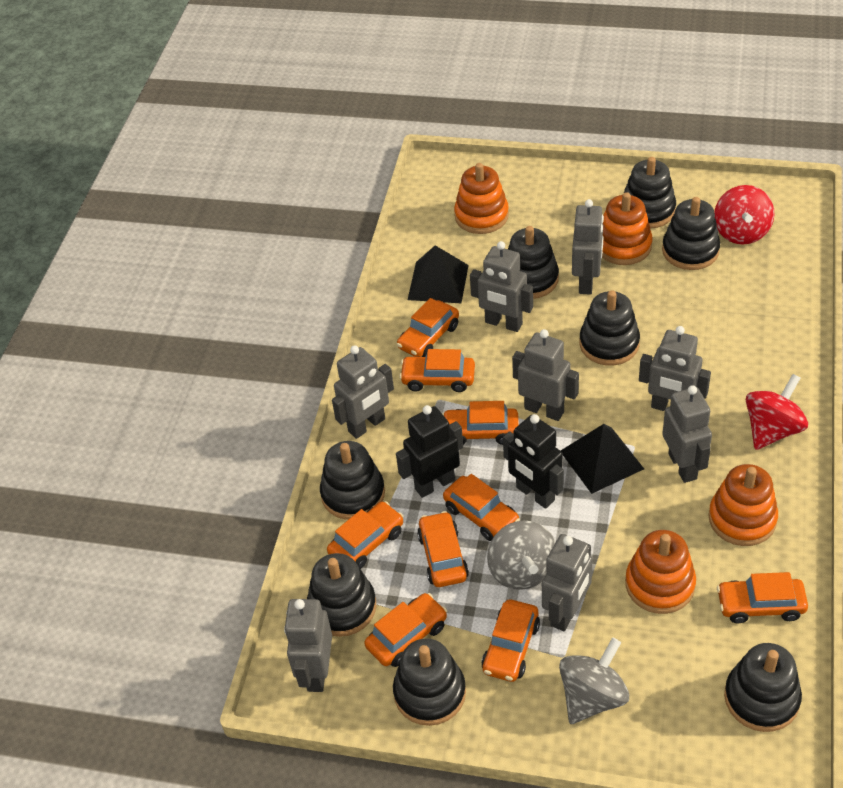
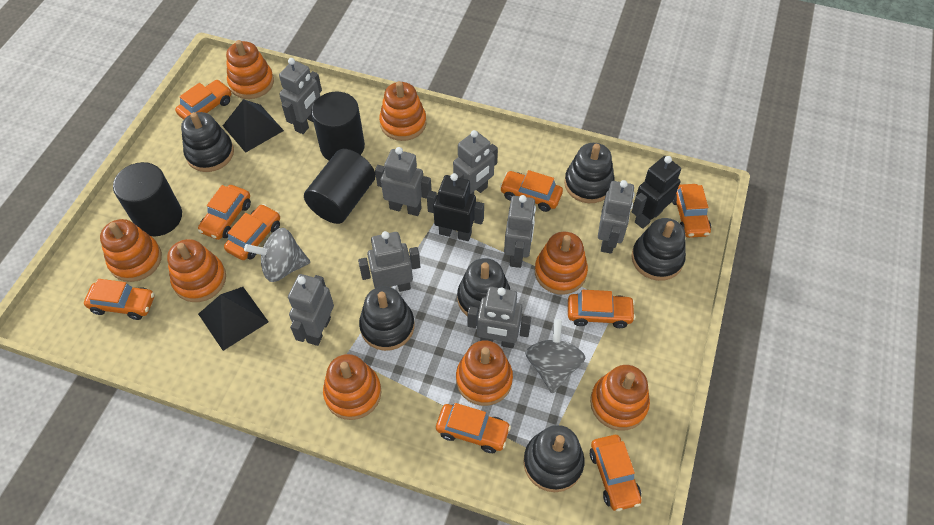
black cylinder: none = 0 -> [113,162,182,236] [304,149,376,224] [311,92,365,161] = 3
black stacking toy: [307,553,376,637] [320,441,385,520] [393,638,466,726] [508,226,559,299] [580,290,640,366] [623,157,676,229] [662,197,720,270] [724,643,802,732] = 8 -> [181,112,234,172] [359,286,414,351] [457,258,510,317] [523,425,585,492] [564,143,615,203] [632,218,686,281] = 6
orange stacking toy: [454,163,509,234] [602,192,653,265] [625,530,696,614] [708,464,778,546] = 4 -> [100,219,162,282] [167,239,226,302] [226,40,274,99] [323,354,382,420] [379,81,426,141] [456,340,513,406] [535,232,588,295] [590,365,650,431] = 8
red spinning top: [714,185,775,245] [746,374,808,450] = 2 -> none = 0

